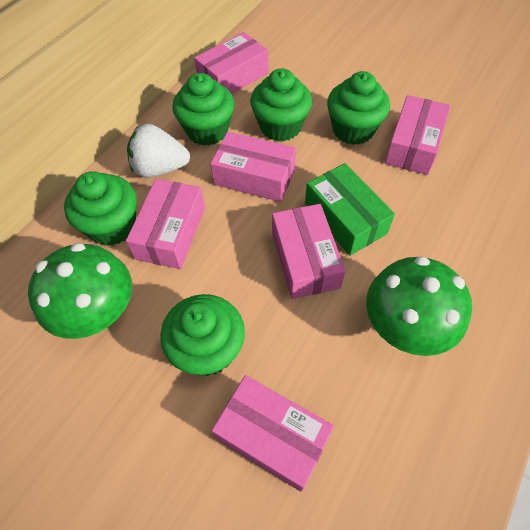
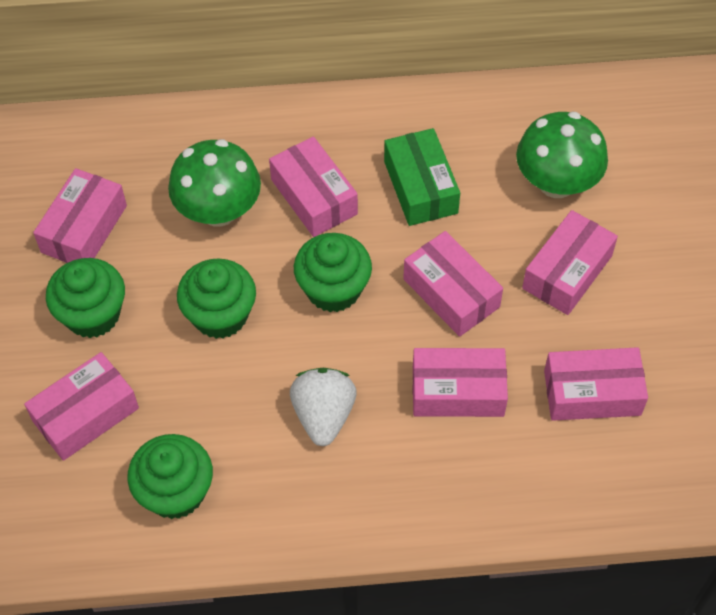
green cupcake: [64,171,137,246] [160,294,245,376] [172,73,234,146] [250,68,312,141] [327,71,390,145] = 5 -> [46,258,125,338] [127,434,213,519] [177,258,256,339] [294,233,372,312] = 4
pink box: [126,179,205,269] [194,32,268,94] [210,132,296,202] [212,375,334,492] [272,204,346,299] [385,95,450,175] = 6 -> [24,352,139,461] [33,168,127,263] [269,136,358,237] [403,231,503,337] [413,348,508,417] [522,210,618,315] [544,347,648,421] = 7

